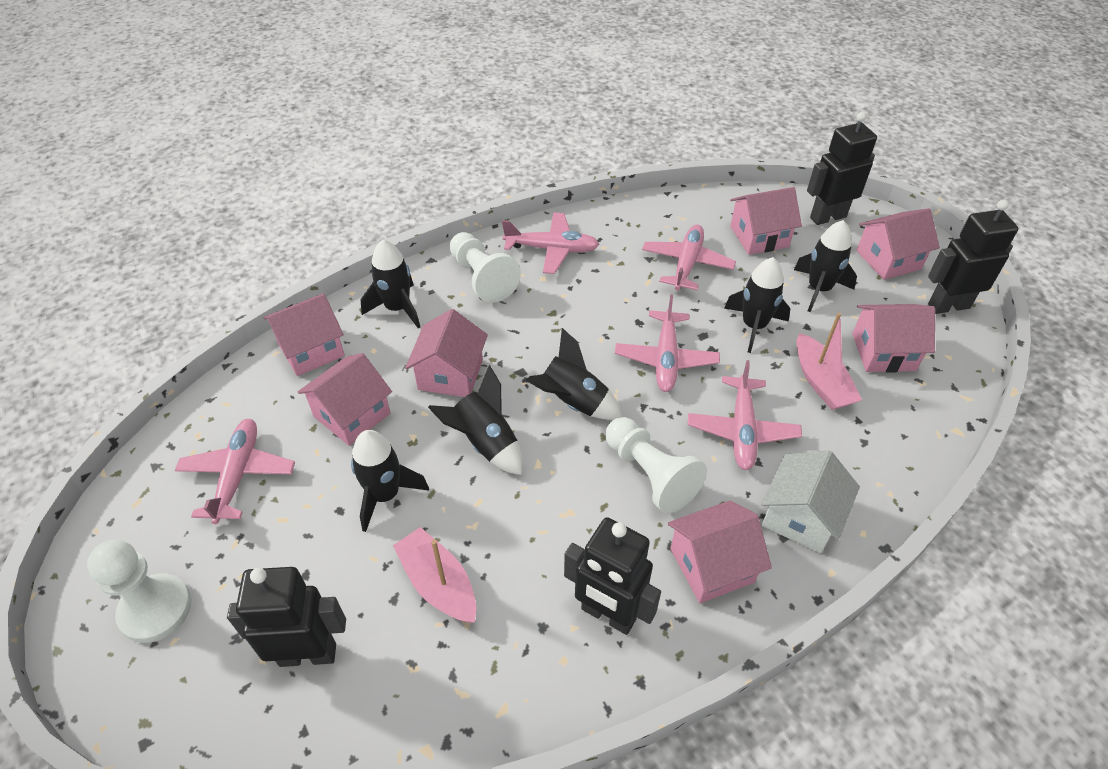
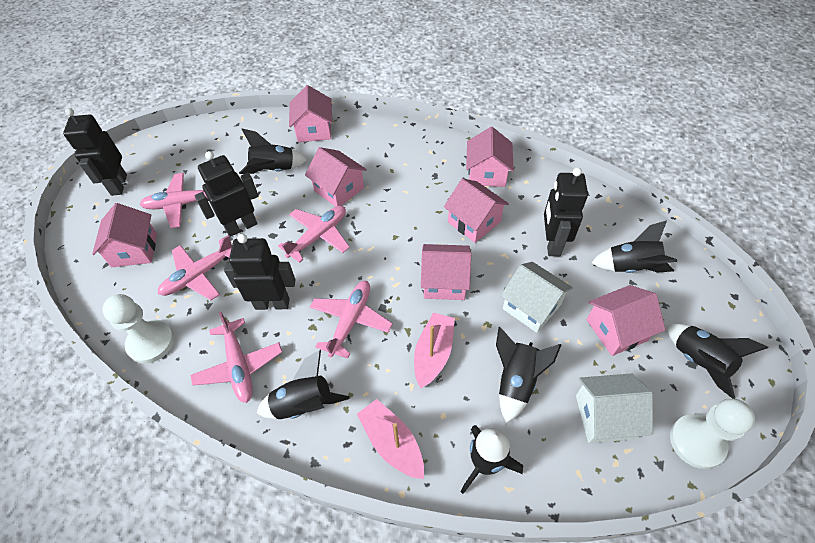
white house: [761,451,860,553] = 1 -> [501,262,573,333] [576,373,653,443] = 2
white pawn: [87,540,192,643] [449,232,521,303] [606,417,707,513] = 3 -> [102,294,174,364] [670,398,755,469] = 2

